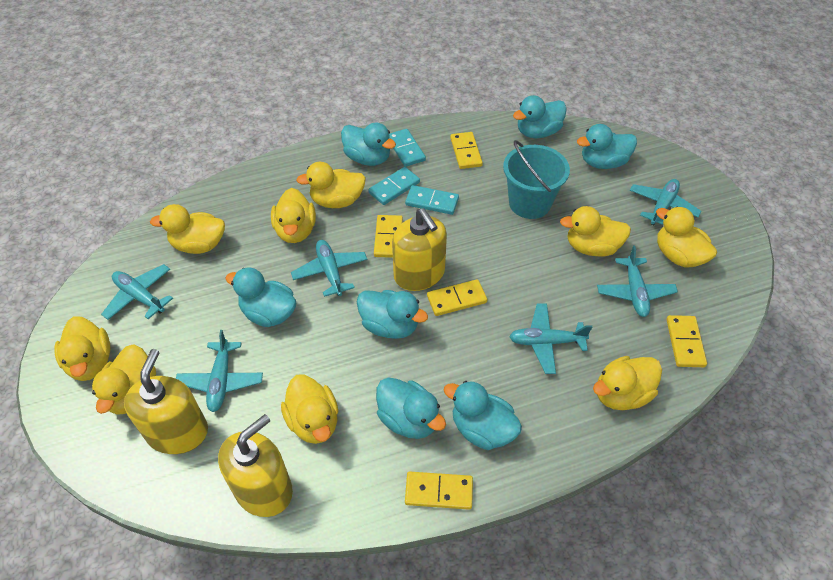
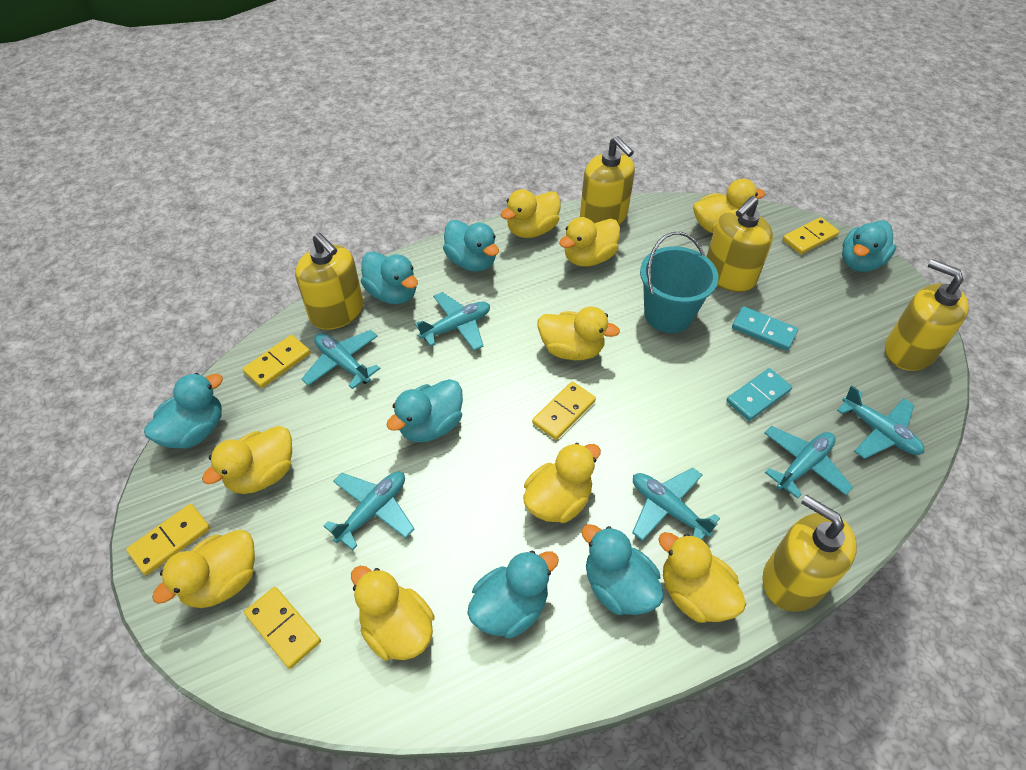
turquoise domino: [368,167,420,205] [389,129,426,167] [405,185,459,215] = 3 -> [726,368,792,421] [732,306,798,351] = 2
yellow soap dispenser: [124,349,208,454] [218,414,293,517] [392,208,447,291] = 3 -> [295,233,363,330] [580,136,635,225] [706,196,773,292] [762,495,857,612] [885,259,969,371] = 5

